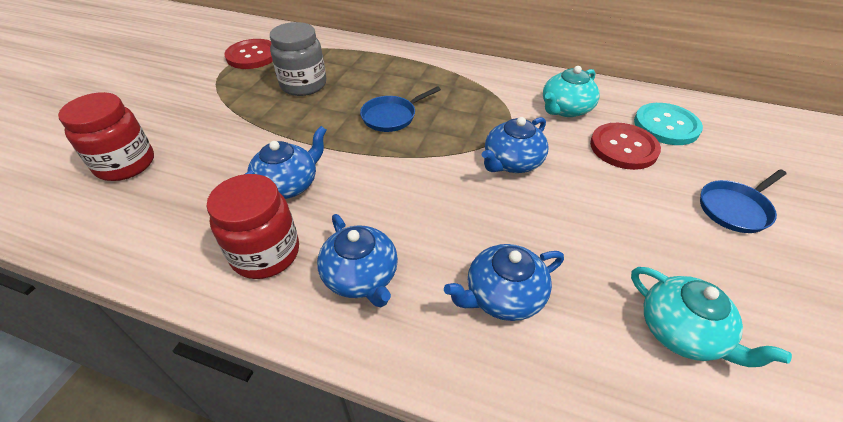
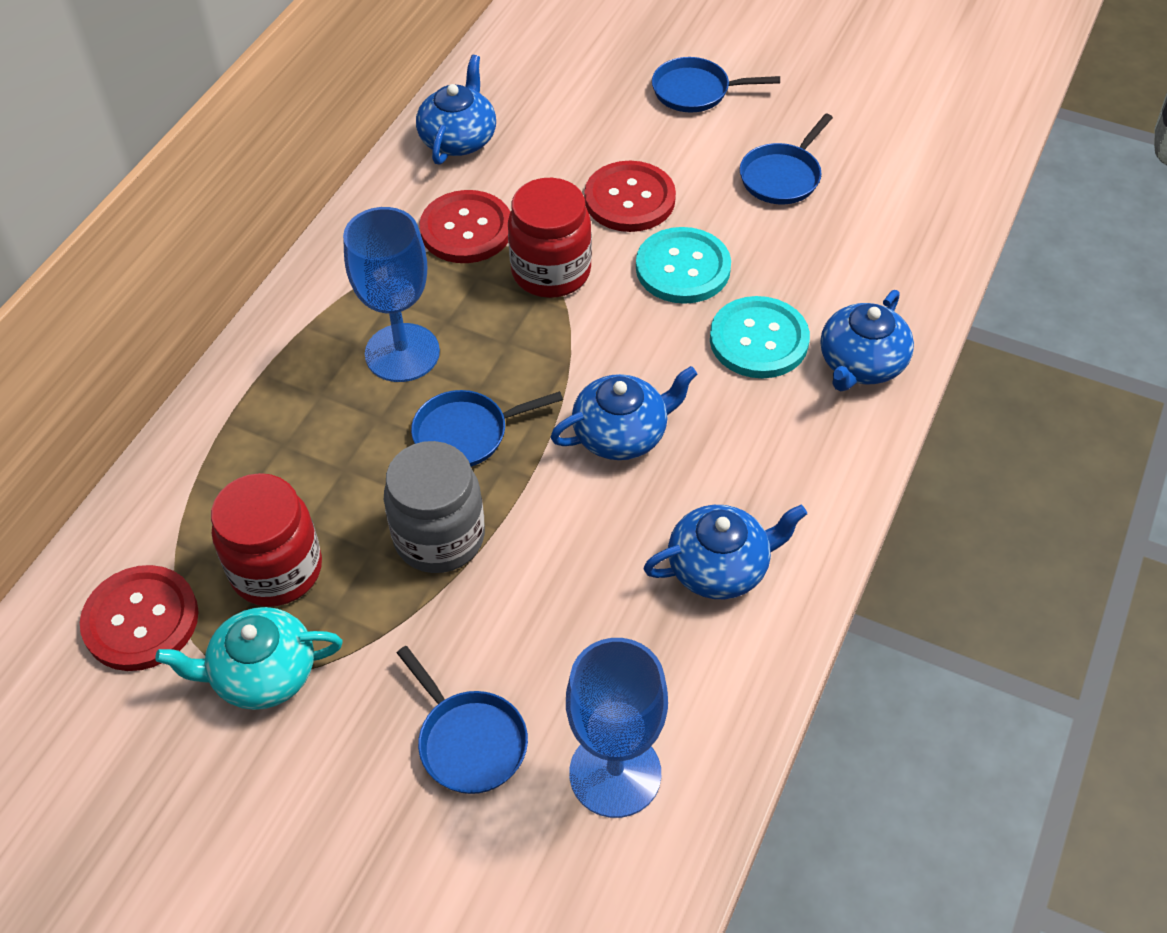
blue goblet: none = 0 -> [343,207,440,382] [566,638,668,818] = 2
blue pan: [360,86,441,132] [700,169,787,233] = 2 -> [397,646,528,794] [411,390,563,467] [652,57,780,112] [740,114,833,204] = 4
red button: [224,39,273,69] [590,123,661,170] = 2 -> [80,565,199,671] [419,190,510,263] [584,161,676,232] = 3
turquoise button: [634,103,703,145] = 1 -> [636,227,731,304] [710,296,810,378] = 2
turquoise teapot: [543,66,600,117] [631,267,792,367] = 2 -> [155,607,343,710] = 1

